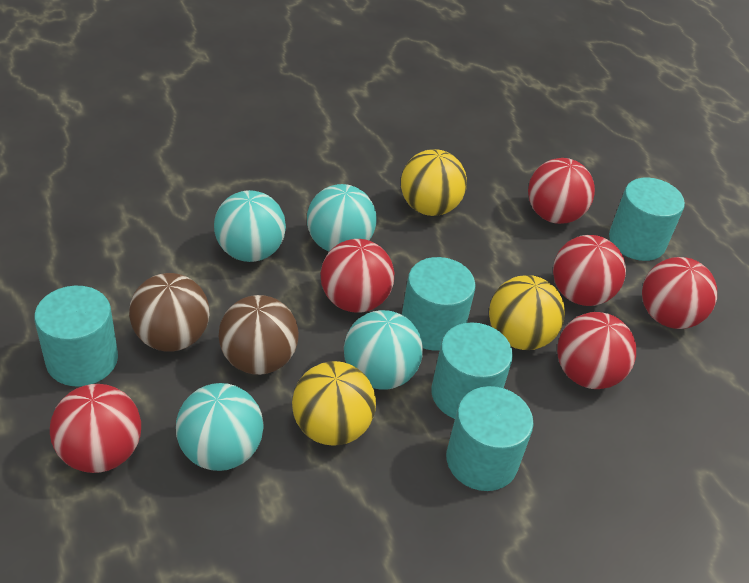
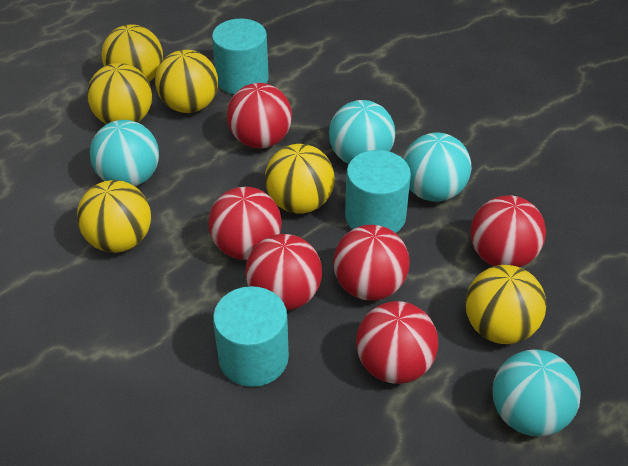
brown ball: [129,273,209,352] [218,295,299,375] = 2 -> none = 0
turquoise cylinder: [34,286,118,386] [402,257,475,351] [431,322,513,419] [446,386,534,491] [609,178,685,261] = 5 -> [212,19,269,94] [213,286,289,387] [345,150,411,233] = 3
yellow ball: [292,361,376,446] [401,149,467,216] [489,275,565,350] = 3 -> [77,180,151,253] [87,63,152,124] [101,25,163,82] [155,50,218,113] [265,144,335,214] [466,265,546,344] = 6

